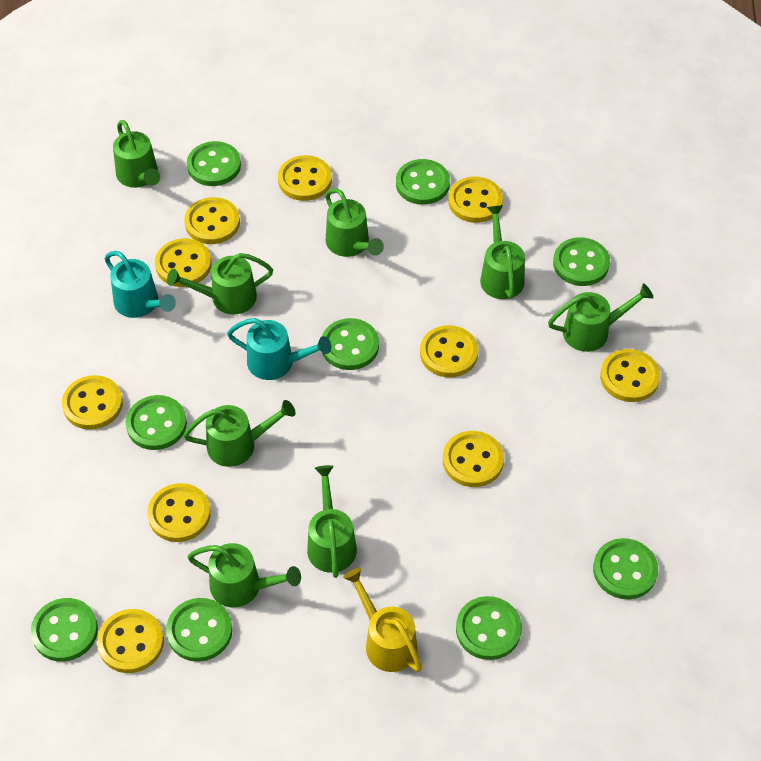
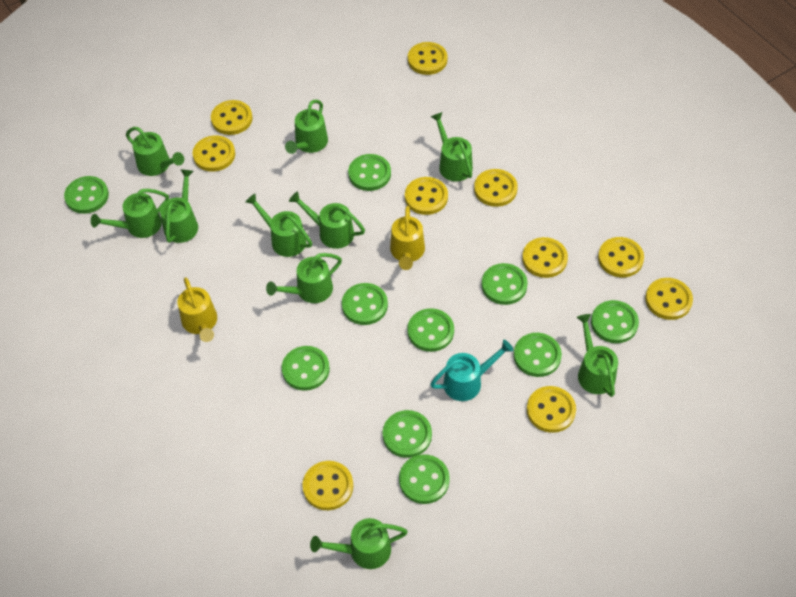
green button: [31,598,98,662] [126,395,187,450] [166,598,232,662] [187,141,241,186] [322,318,379,370] [396,159,450,205] [456,596,522,660] [553,237,610,286] [593,538,658,599] = 9 -> [64,176,109,214] [282,346,330,391] [342,283,388,325] [348,154,391,191] [383,410,432,458] [399,455,449,504] [407,308,454,352] [481,263,528,305] [514,333,562,377] [591,300,639,343] = 10
green watering can: [113,120,160,188] [167,253,273,314] [183,400,296,467] [187,543,301,608] [307,465,357,578] [325,188,384,257] [480,205,525,299] [548,284,653,352] = 8 -> [91,189,169,238] [126,127,184,176] [160,169,198,243] [245,194,312,257] [266,253,342,303] [285,100,328,154] [289,191,365,249] [310,518,408,569] [430,112,473,181] [577,314,618,397] = 10
turquoise watering can: [104,251,176,318] [227,318,331,380] = 2 -> [430,340,513,401] = 1
yellow watering can: [343,568,422,672] = 1 -> [177,277,217,342] [390,206,425,270] = 2

